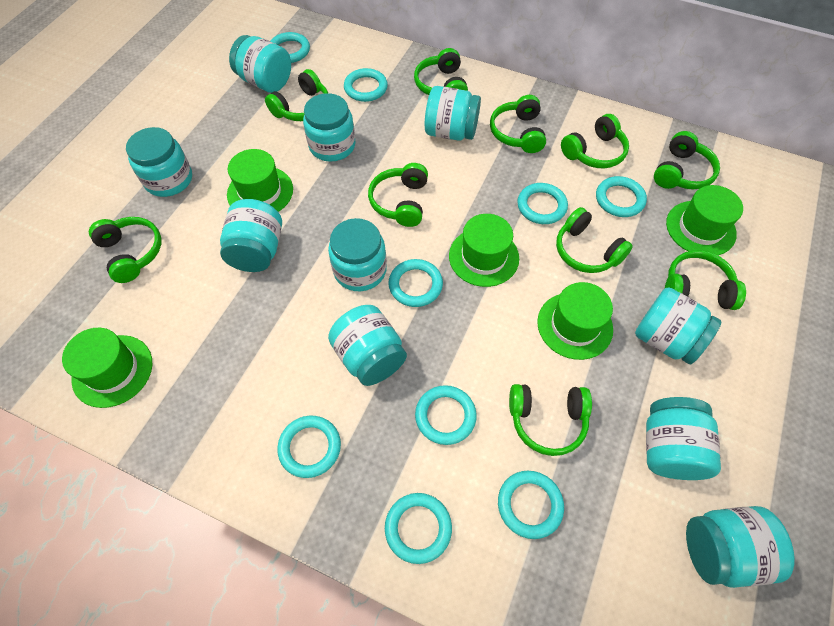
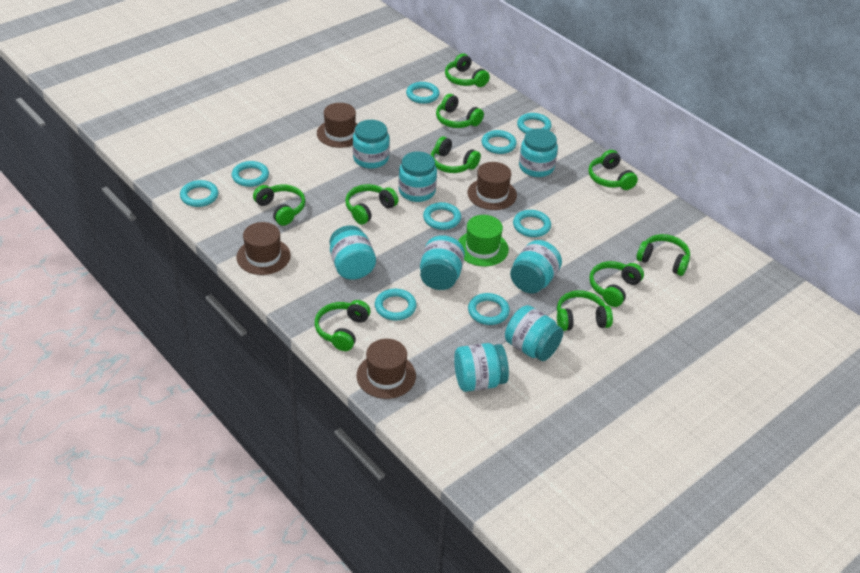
brown hat: none = 0 -> [236,222,291,275] [317,103,357,148] [356,339,416,399] [468,162,517,210] = 4
green hat: [62,328,152,408] [227,149,293,212] [449,214,519,287] [537,282,613,360] [666,185,743,255] = 5 -> [458,215,509,266] = 1
turquoise jar: [126,127,192,197] [220,199,282,272] [229,35,291,93] [303,93,355,162] [328,218,387,291] [328,305,407,386] [425,86,481,141] [635,287,721,364] [646,397,721,480] [686,506,795,588] = 10 -> [330,225,376,280] [353,120,390,169] [398,151,437,202] [420,235,465,290] [454,343,509,392] [505,305,563,361] [510,240,562,294] [519,128,558,177] = 8

